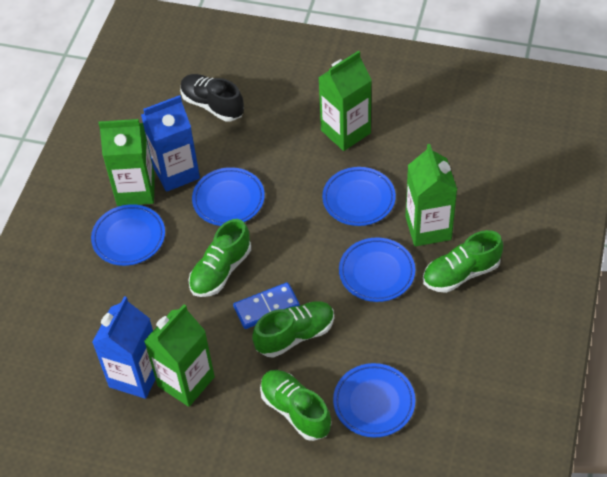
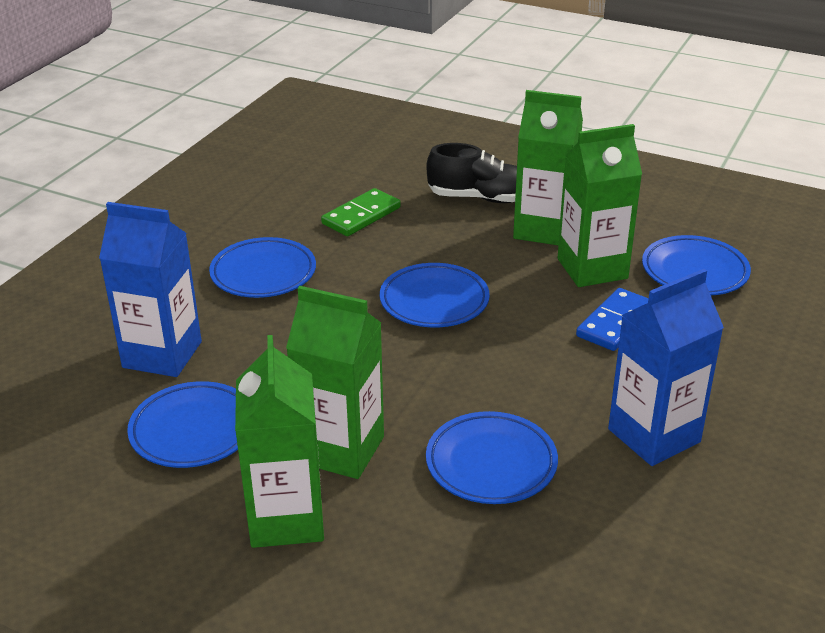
green domino: none = 0 -> [321,188,401,236] = 1
green shoe: [188,219,251,297] [252,301,334,358] [260,370,331,441] [423,230,503,293] = 4 -> none = 0

